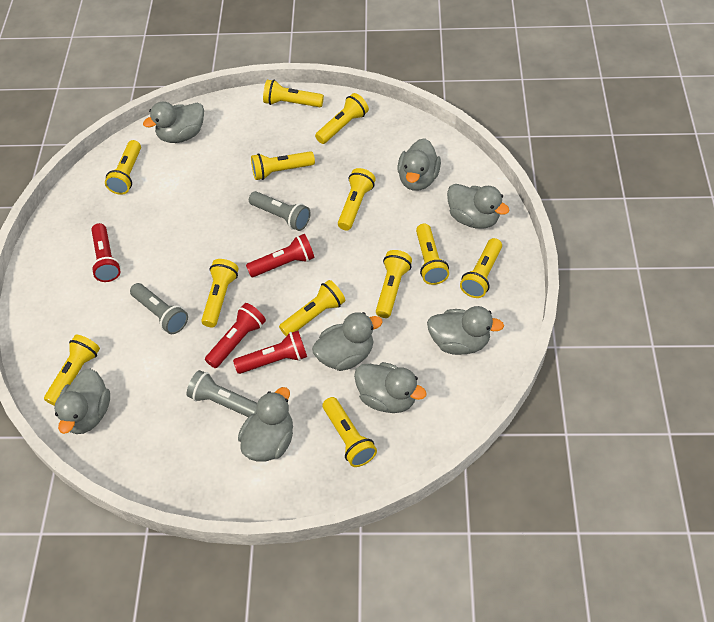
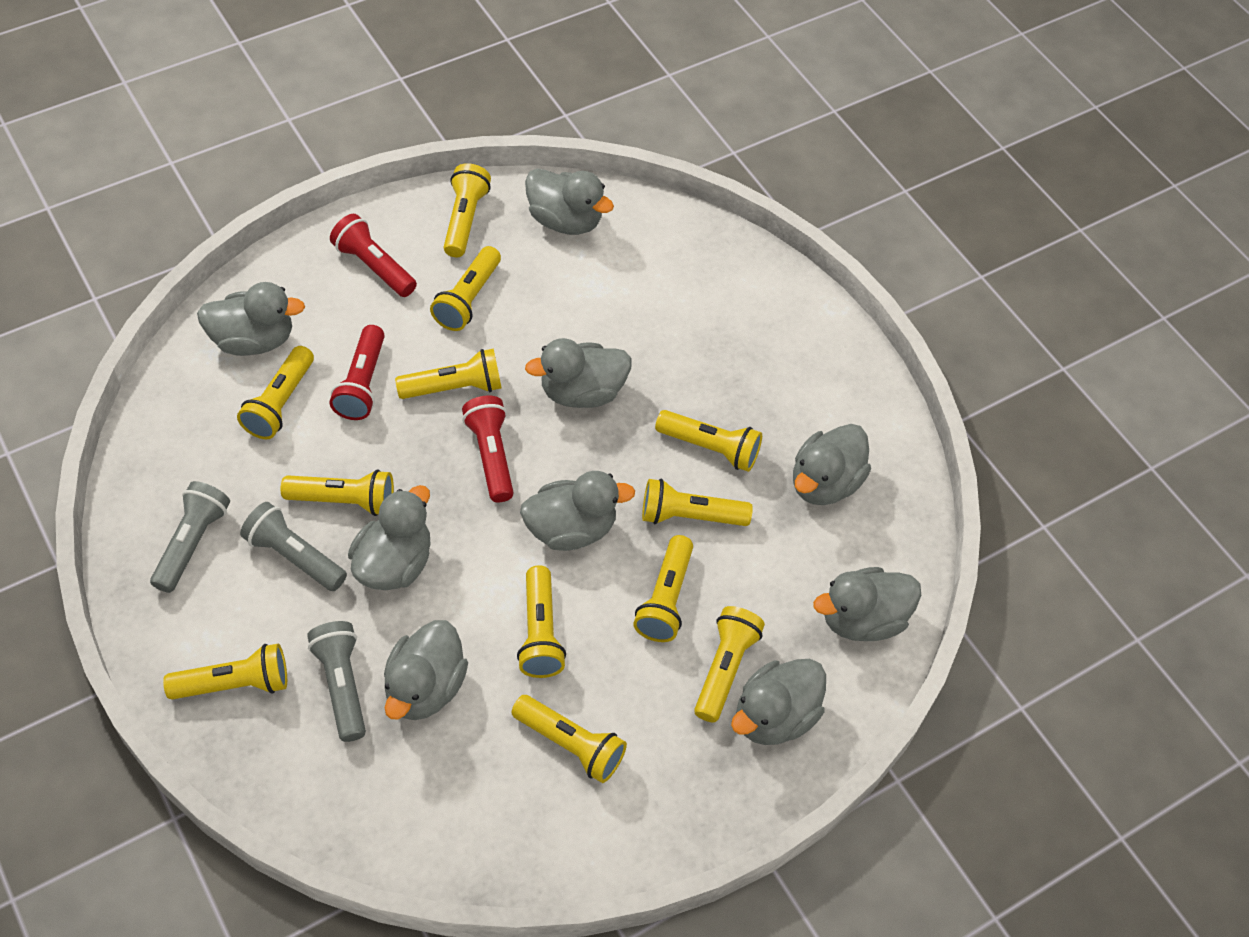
grey duck: [54,369,110,434] [143,102,204,143] [238,387,293,461] [312,312,383,371] [354,362,427,413] [397,138,441,191] [427,306,504,355] [447,184,510,229] = 8 -> [197,282,305,356] [348,485,431,590] [384,620,468,720] [520,471,635,551] [525,168,614,235] [525,338,632,408] [731,659,826,745] [793,424,871,505] [813,567,921,641] = 9
red flashlight: [91,223,121,282] [205,303,266,368] [233,331,307,374] [246,234,315,277] = 4 -> [330,214,417,297] [330,325,385,420] [462,396,514,502] = 3

